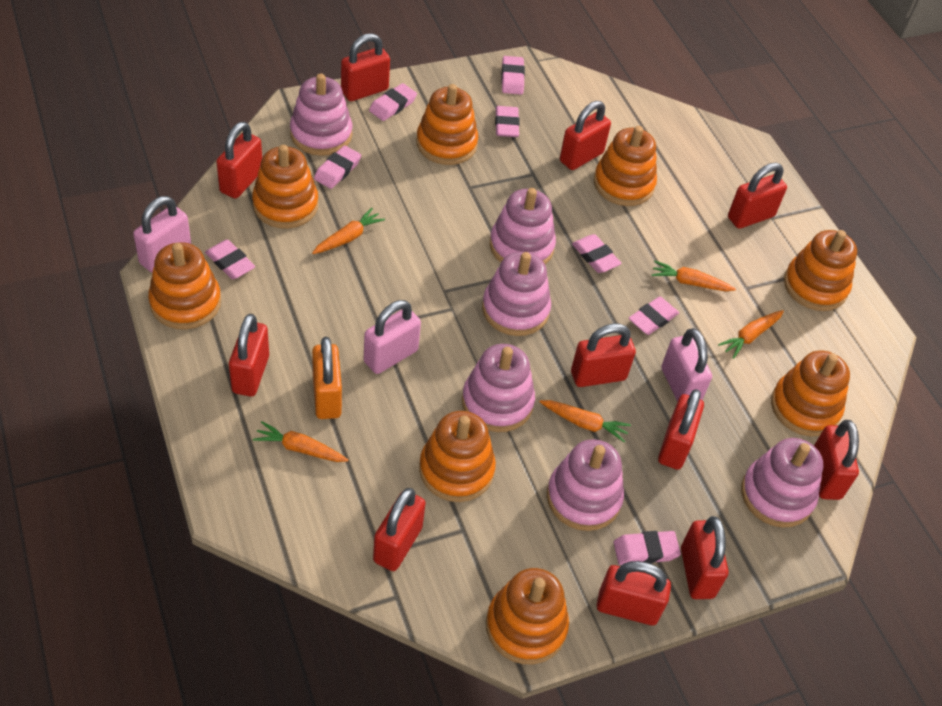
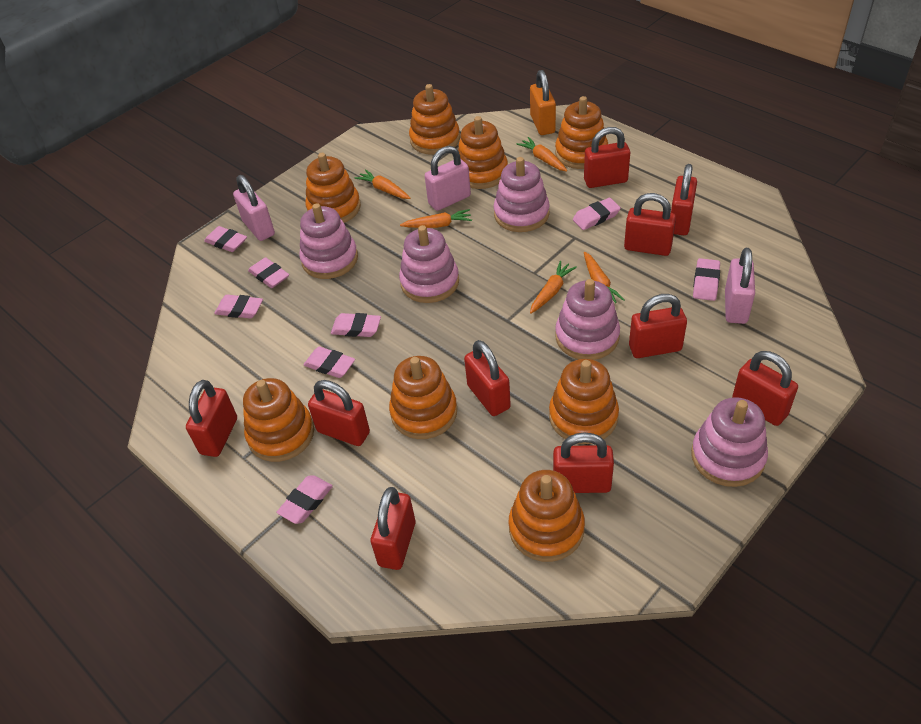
pink stacking toy: [290,74,352,156] [462,344,535,432] [482,251,551,336] [490,188,556,264] [547,439,624,531] [741,438,823,528] = 6 -> [299,203,358,279] [399,225,459,303] [493,157,550,232] [555,279,620,360] [691,397,768,487] = 5
red padlock: [216,122,262,199] [229,314,269,396] [341,33,390,101] [373,488,426,571] [560,101,611,170] [571,323,636,387] [597,561,671,625] [658,389,704,470] [681,516,729,599] [728,163,787,229] [814,420,859,500] = 11 -> [186,380,237,457] [308,380,370,446] [371,487,416,570] [464,340,511,416] [553,432,614,493] [584,127,630,188] [624,193,676,256] [629,294,687,358] [671,164,697,235] [732,351,798,426] = 10

